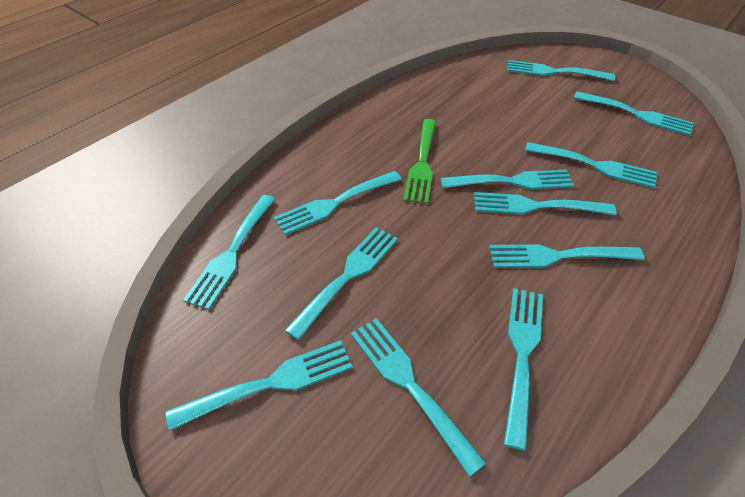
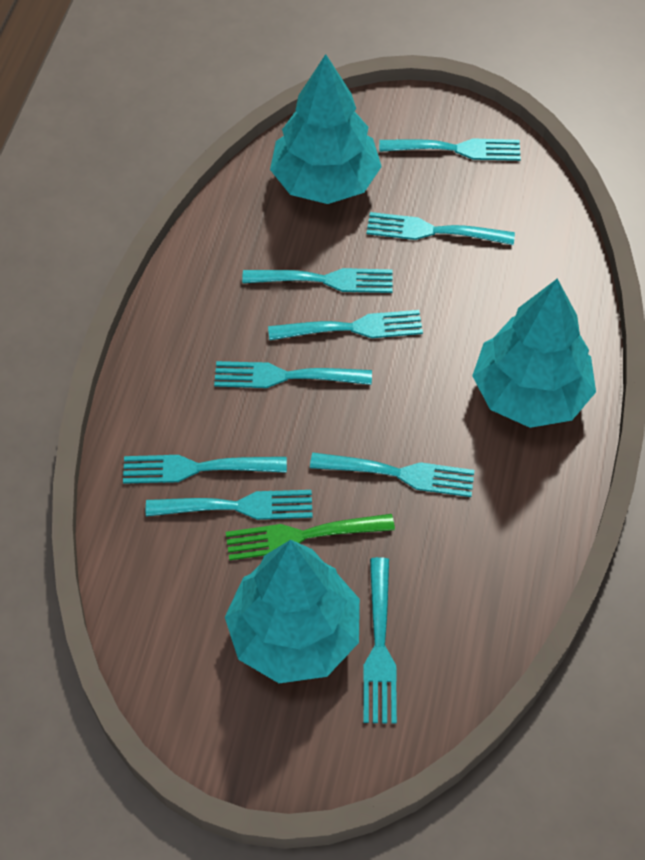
turquoise fork: [166,340,353,431] [183,195,275,310] [274,171,402,235] [284,227,398,340] [351,318,486,477] [441,169,574,189] [474,192,617,215] [489,244,645,268] [504,288,543,451] [507,60,615,81] [525,142,657,188] [574,92,694,136] = 12 -> [123,455,287,484] [146,490,313,520] [214,361,372,388] [242,268,393,293] [268,310,423,340] [310,453,475,497] [363,557,397,724] [367,212,515,245] [379,139,521,161] = 9
turquoise tree: none = 0 -> [225,540,360,683] [270,54,382,204] [472,279,596,428] = 3

